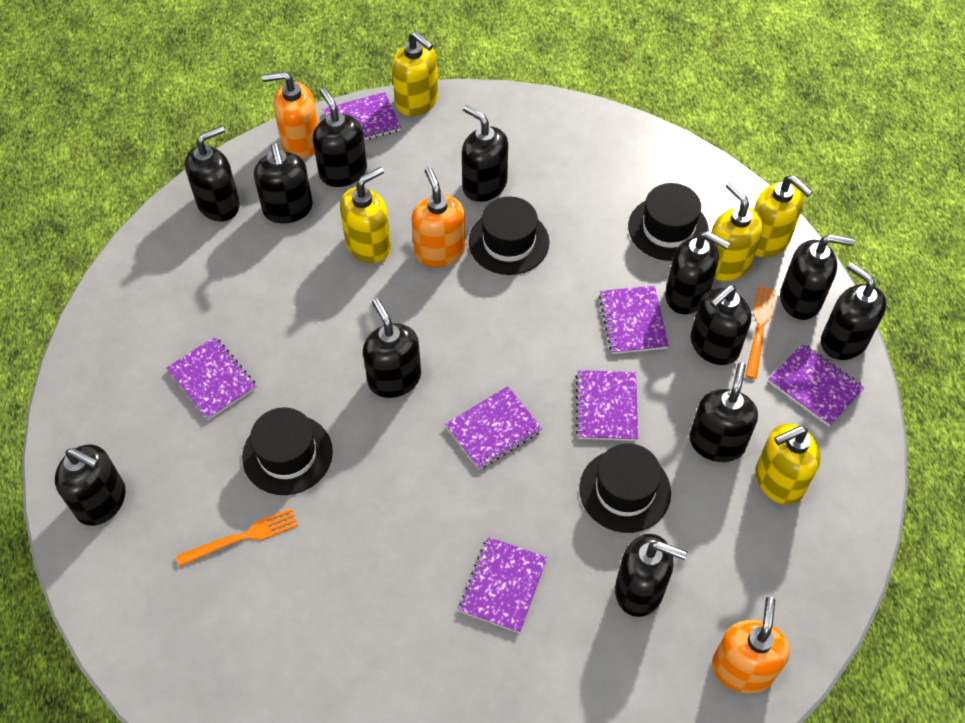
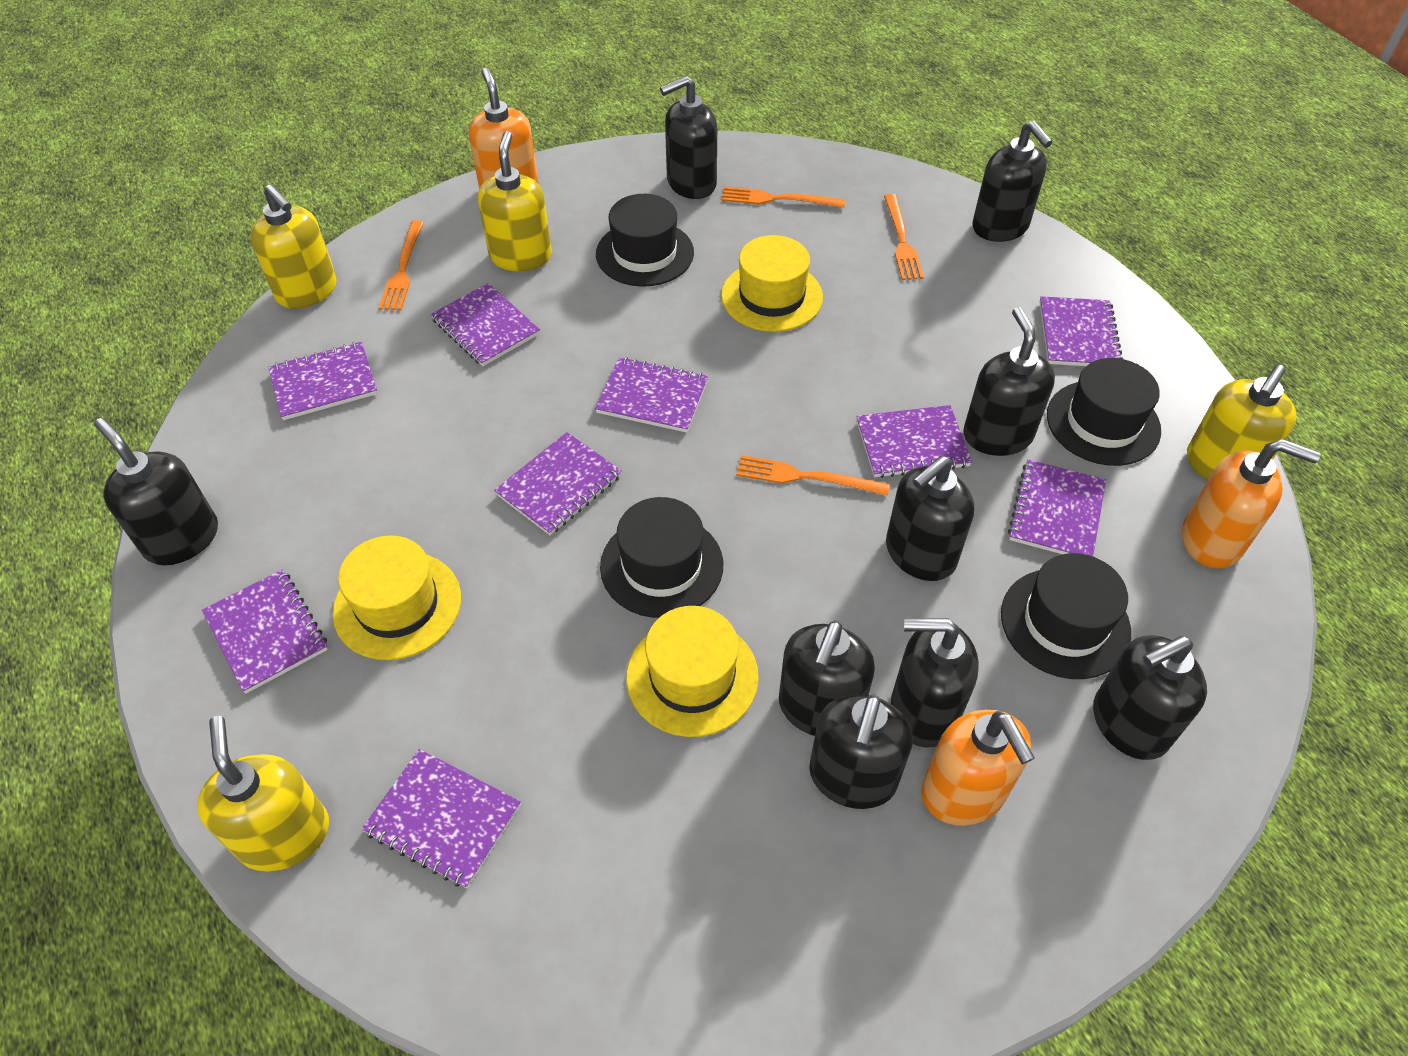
black soap dispenser: [55,445,126,526] [185,126,240,221] [254,143,313,224] [313,88,367,187] [363,298,421,398] [462,105,508,202] [615,534,687,617] [665,231,730,314] [689,362,758,462] [690,285,751,365] [780,234,855,320] [821,262,886,360] = 12 -> [94,418,218,565] [660,75,717,199] [779,620,875,736] [809,694,913,809] [886,456,974,581] [891,618,979,748] [963,307,1055,456] [973,121,1052,242] [1093,636,1207,760] = 9
orange fork: [176,508,298,567] [745,286,777,379] = 2 -> [379,220,424,310] [722,187,845,208] [736,455,890,496] [884,194,924,280] = 4
purple notebook: [166,337,256,420] [323,92,401,140] [445,386,542,470] [459,537,547,633] [576,370,638,441] [599,286,669,354] [768,343,865,427] = 7 -> [202,569,328,694] [269,342,378,420] [362,749,521,888] [431,283,540,366] [494,432,622,535] [595,357,708,433] [856,405,972,478] [1008,460,1106,556] [1039,296,1123,366] = 9
yellow hat: none = 0 -> [333,535,461,660] [626,606,759,737] [721,235,823,332] = 3
yellow soap dispenser: [340,167,391,263] [392,31,438,116] [711,182,763,281] [754,175,813,257] [755,424,820,505] = 5 -> [197,716,329,871] [250,184,337,309] [478,131,552,271] [1187,365,1297,480] = 4

